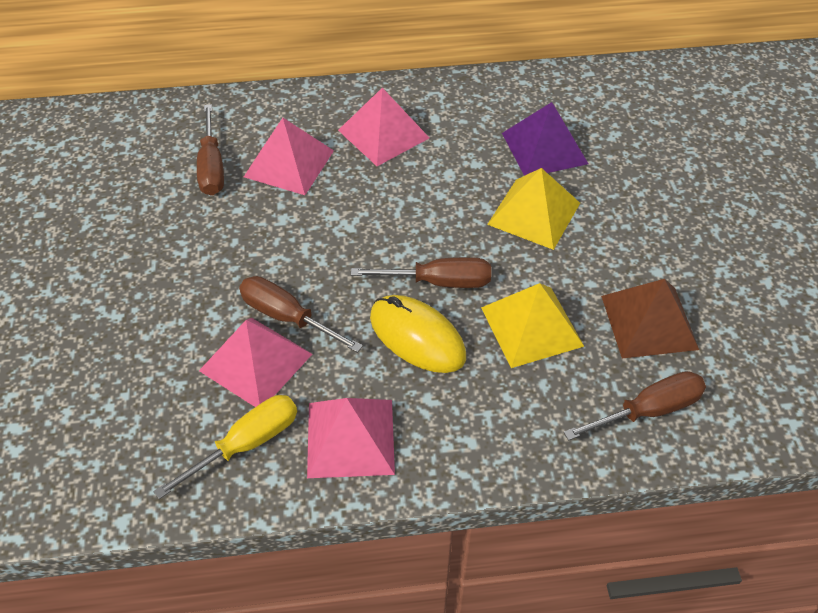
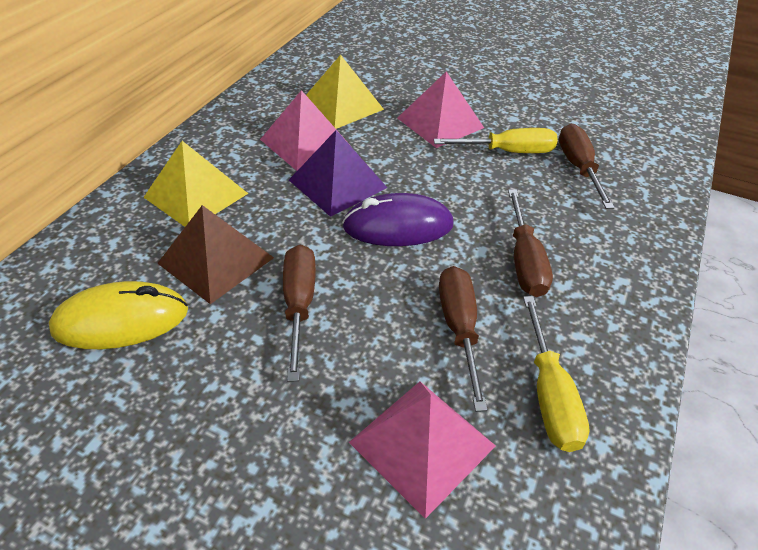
pink pyramid: [199,318,312,407] [244,118,334,195] [307,398,395,478] [338,88,429,166] = 4 -> [260,90,351,171] [349,381,496,519] [397,71,484,148] = 3
purple mouse: none = 0 -> [342,193,454,246] = 1
yellow screwdriver: [153,395,297,499] = 1 -> [434,128,558,153] [523,296,590,452] = 2

